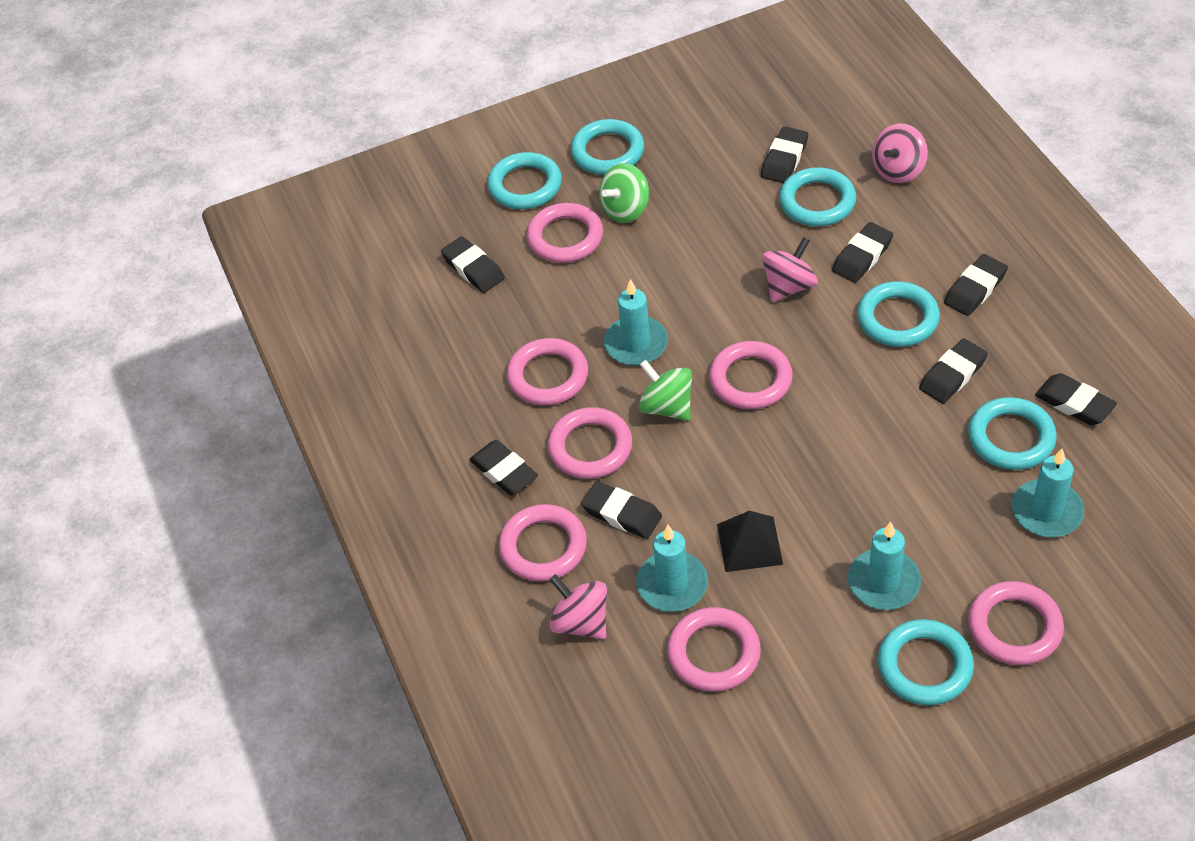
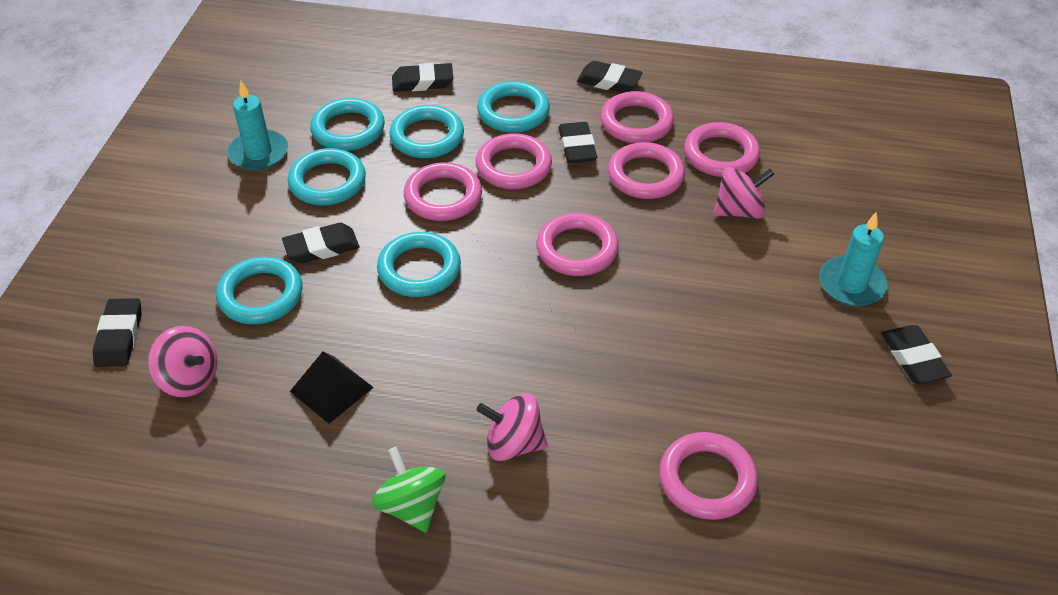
black eraser: [441,236,505,293] [469,440,538,495] [581,481,662,539] [761,126,808,183] [832,222,893,283] [919,338,988,404] [944,254,1008,316] [1035,373,1117,425] = 8 -> [93,298,142,367] [282,223,359,264] [392,63,453,92] [558,122,597,163] [577,61,642,93] [881,325,952,384] = 6
green spinning top: [599,163,649,223] [639,360,692,421] = 2 -> [372,446,445,533] = 1
turquoise candle: [604,279,668,366] [636,525,708,612] [848,522,921,610] [1012,449,1084,537] = 4 -> [227,81,288,171] [819,212,888,307] = 2

